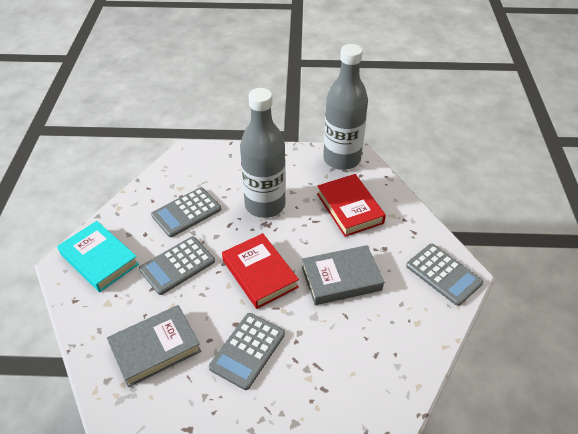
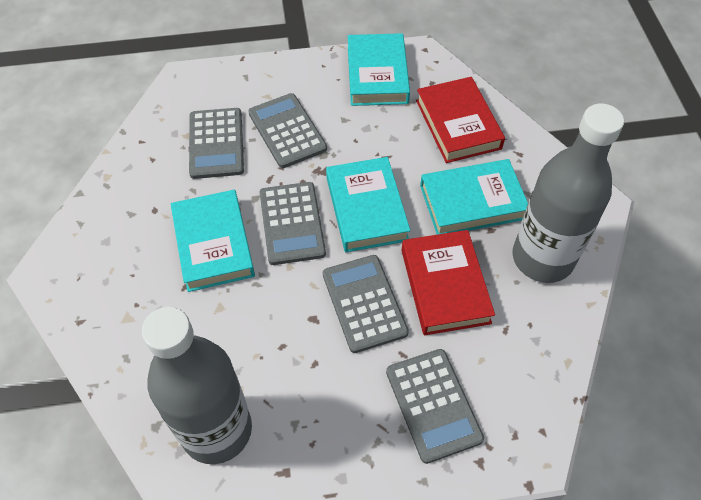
grey book: [107,305,201,387] [302,245,384,305] = 2 -> none = 0
grey calculator: [139,236,215,295] [151,187,221,237] [209,313,285,390] [406,243,483,306] = 4 -> [189,108,244,179] [248,93,327,168] [260,182,326,265] [323,255,409,353] [386,349,484,464] = 5
turquoise book: [57,221,139,292] = 1 -> [171,190,255,292] [326,157,410,252] [348,33,410,106] [420,159,528,235] = 4

